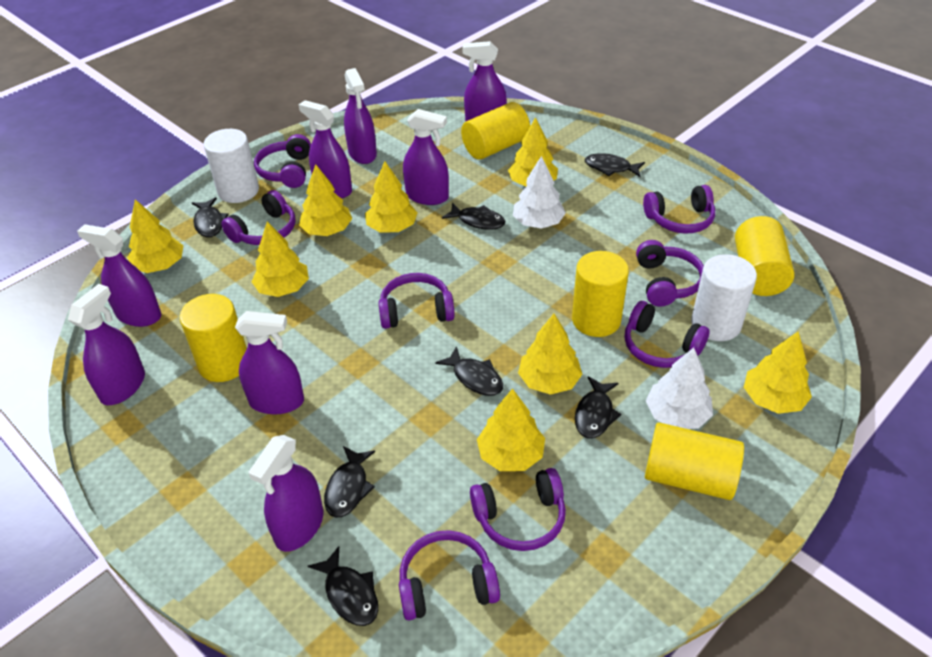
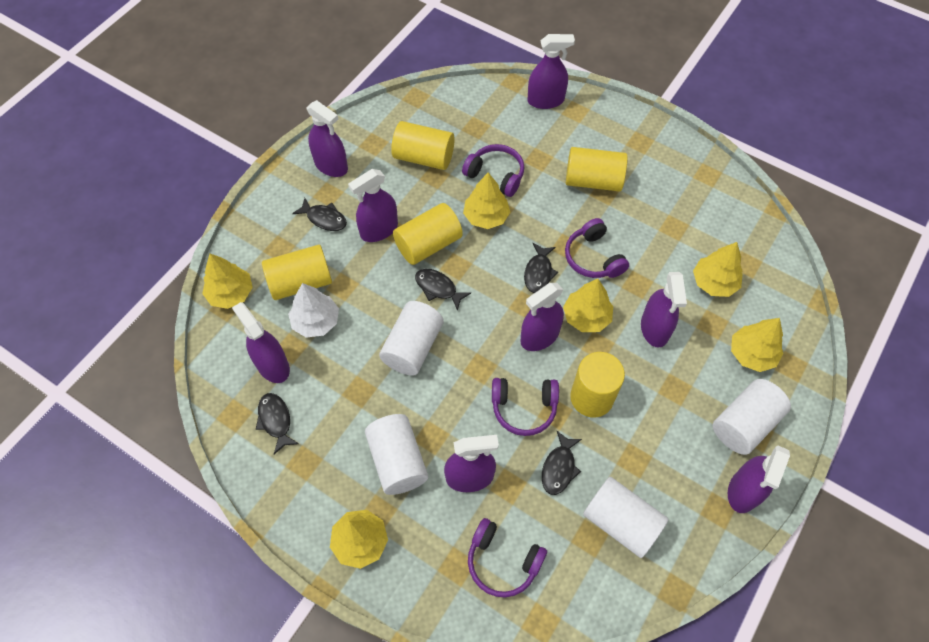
black fish: [192,197,229,237] [308,546,378,626] [324,446,375,518] [435,346,503,396] [442,203,505,230] [575,376,621,439] [585,153,645,177] = 7 -> [256,393,299,454] [292,198,347,231] [415,269,471,311] [524,243,558,293] [542,431,582,495] = 5
purple headphones: [221,190,295,245] [254,134,311,188] [379,273,455,329] [399,530,500,620] [470,468,566,551] [625,301,710,368] [636,240,704,307] [643,185,715,234] = 8 -> [462,144,524,197] [468,518,547,597] [492,378,559,436] [565,218,629,278] = 4
white cylinder: [204,129,259,203] [691,254,757,341] = 2 -> [365,414,428,495] [379,301,444,376] [583,477,668,558] [713,379,791,455] = 4
white tree: [513,156,566,229] [646,348,713,429] = 2 -> [288,283,339,338] = 1
yellow tree: [127,199,183,273] [252,222,309,297] [299,164,352,236] [365,161,417,233] [477,388,545,471] [508,117,558,187] [518,314,582,395] [744,331,812,414] = 8 -> [202,254,253,309] [330,510,388,569] [463,172,510,229] [563,279,613,332] [693,242,743,297] [731,318,783,372] = 6

